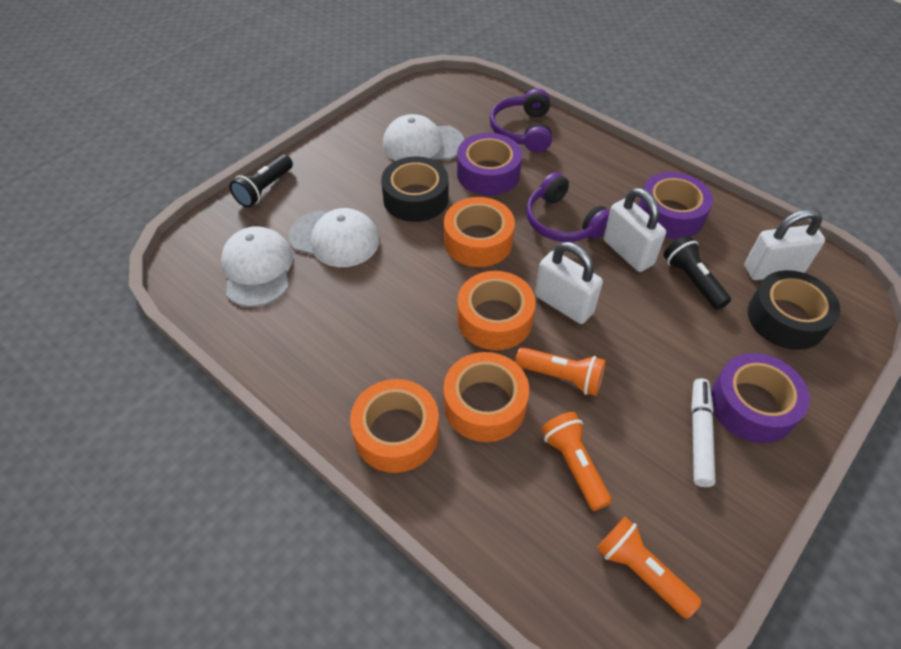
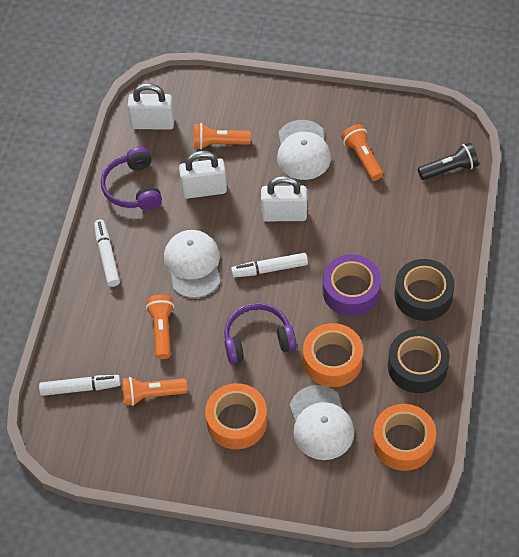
black flashlight: [229,154,293,208] [663,235,731,310] = 2 -> [418,143,479,180] = 1
orange flashlight: [515,347,606,396] [541,412,612,511] [596,517,702,619] = 3 -> [122,377,187,406] [146,295,174,359] [193,123,251,150] [341,124,383,181] = 4
orange tape: [350,379,439,473] [444,197,515,267] [444,352,529,442] [457,271,536,350] = 4 -> [205,383,267,449] [303,323,363,387] [373,404,436,471] = 3
purple tape: [457,133,522,195] [638,172,713,239] [711,353,810,443] = 3 -> [323,254,381,316] = 1
white marker: [691,378,715,487] = 1 -> [39,375,121,396] [94,219,120,287] [231,253,308,278] = 3

